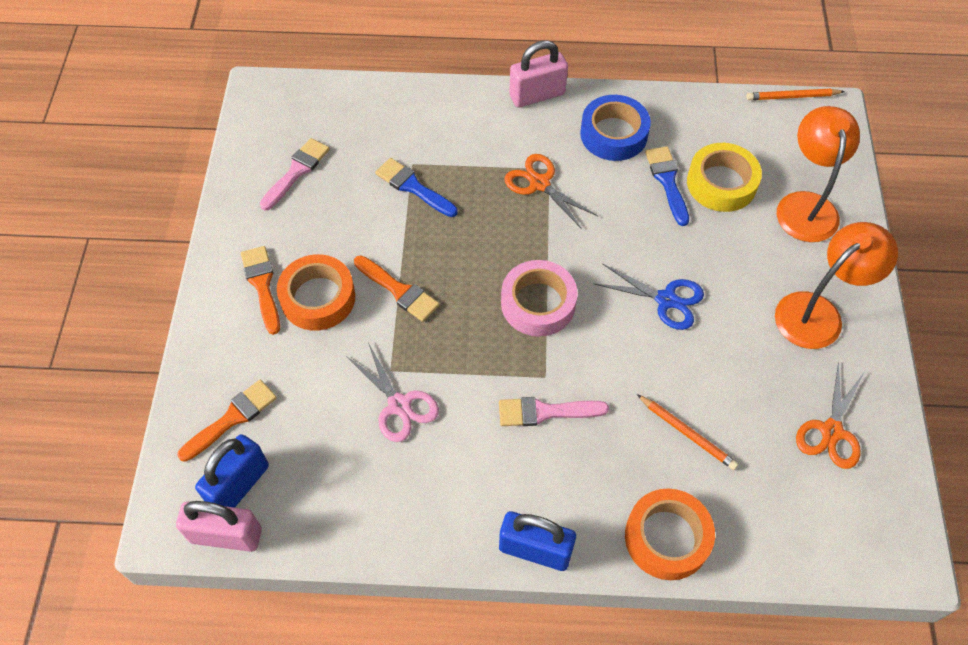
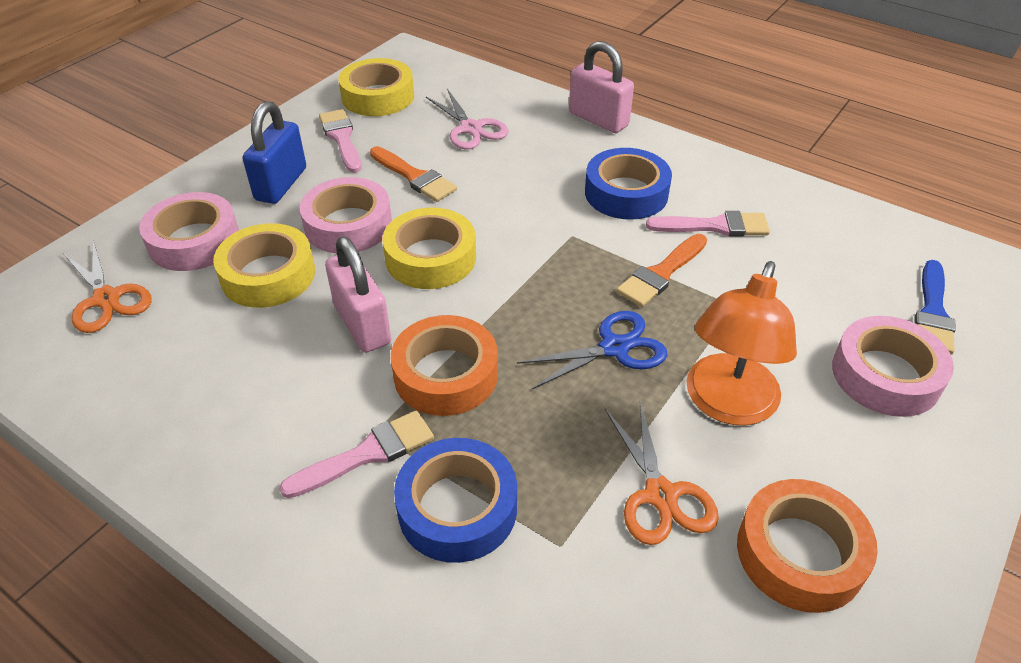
blue brush: [375,158,458,217] [645,146,689,226] = 2 -> [914,260,956,355] = 1
blue padlock: [195,434,269,508] [499,511,576,571] = 2 -> [242,101,306,204] = 1
blue tape: [580,95,651,161] = 1 -> [394,438,517,563] [585,148,672,220] = 2
orange brush: [177,380,277,462] [241,246,280,335] [354,256,439,322] = 3 -> [370,146,457,202] [616,234,707,307] = 2
orange lamp: [775,222,898,349] [777,106,860,242] = 2 -> [686,261,797,426] = 1
orange pencil: [637,394,739,470] [747,88,845,100] = 2 -> none = 0
pink brush: [260,138,330,211] [499,397,609,426] = 2 -> [279,410,434,498] [319,109,362,173] [646,211,770,237] = 3
pink tape: [501,260,578,337] = 1 -> [139,192,239,271] [300,177,392,253] [832,316,954,417] = 3
yellow tape: [687,143,762,212] = 1 -> [213,223,315,308] [339,58,414,116] [382,207,476,289] = 3

